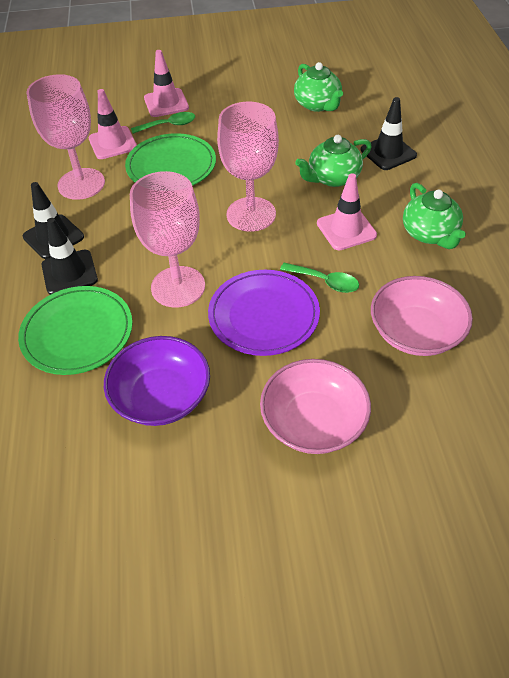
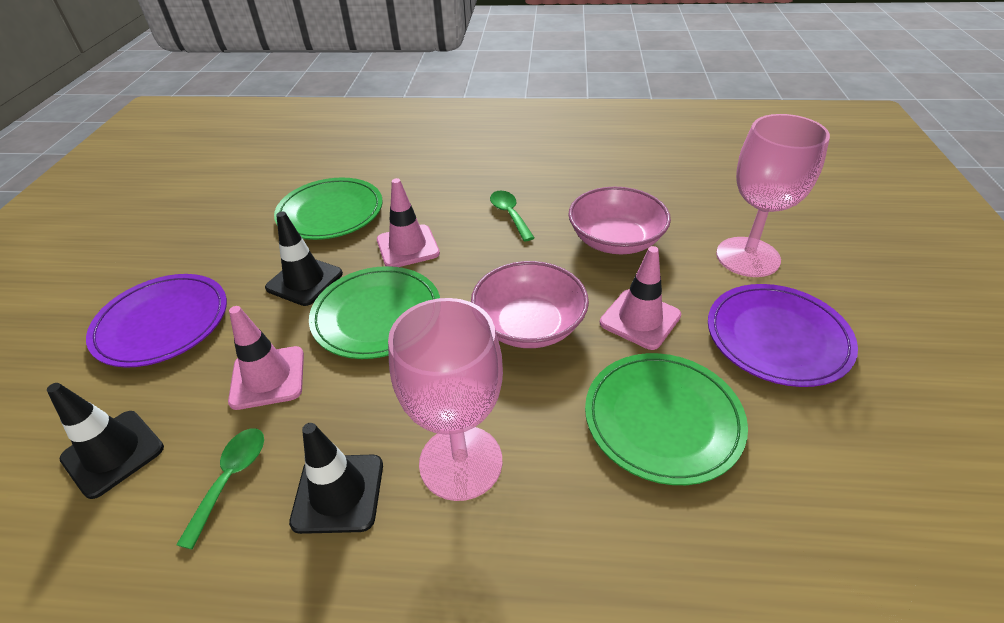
green plate: [18,286,133,375] [125,133,216,186] = 2 -> [274,178,383,240] [309,266,440,359] [585,353,748,485] = 3
green teapot: [294,62,343,112] [295,135,372,187] [403,183,466,249] = 3 -> none = 0
pink goblet: [27,74,105,200] [130,171,205,308] [217,102,279,232] = 3 -> [388,298,503,501] [716,114,830,277] = 2
purple bowl: [104,336,210,426] = 1 -> none = 0
purple plate: [208,270,320,356] = 1 -> [86,274,227,368] [708,284,858,387] = 2

